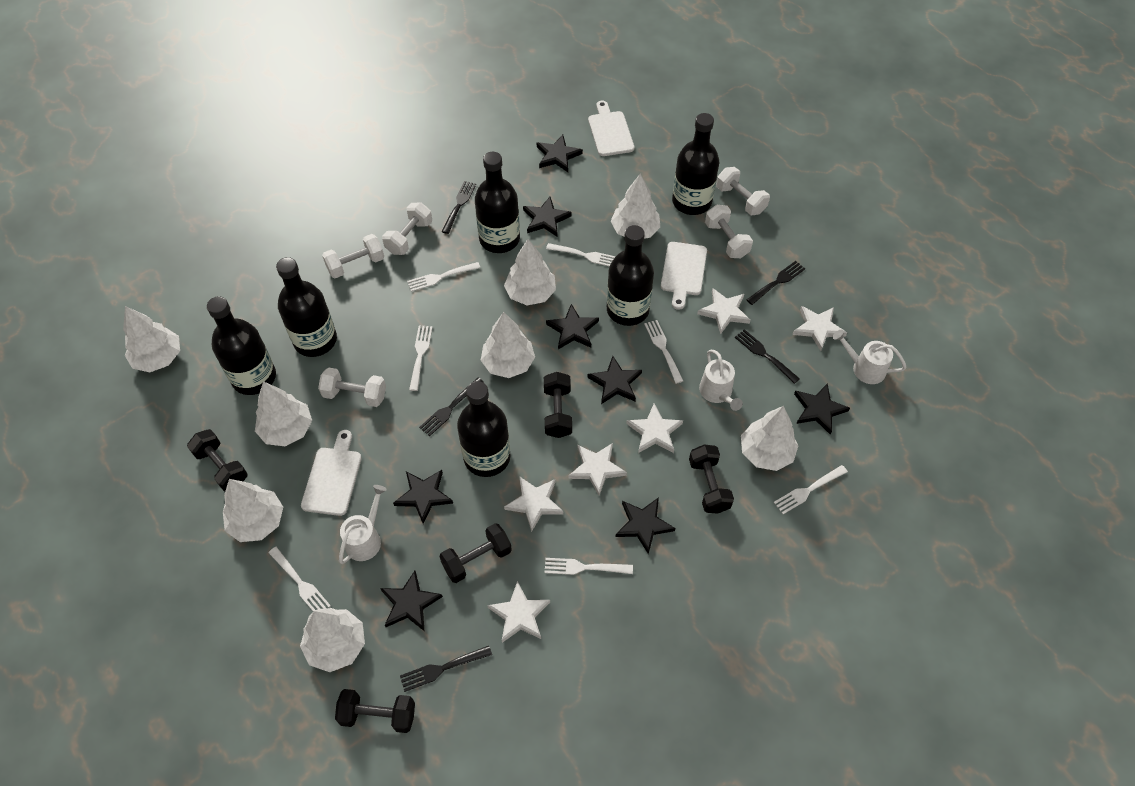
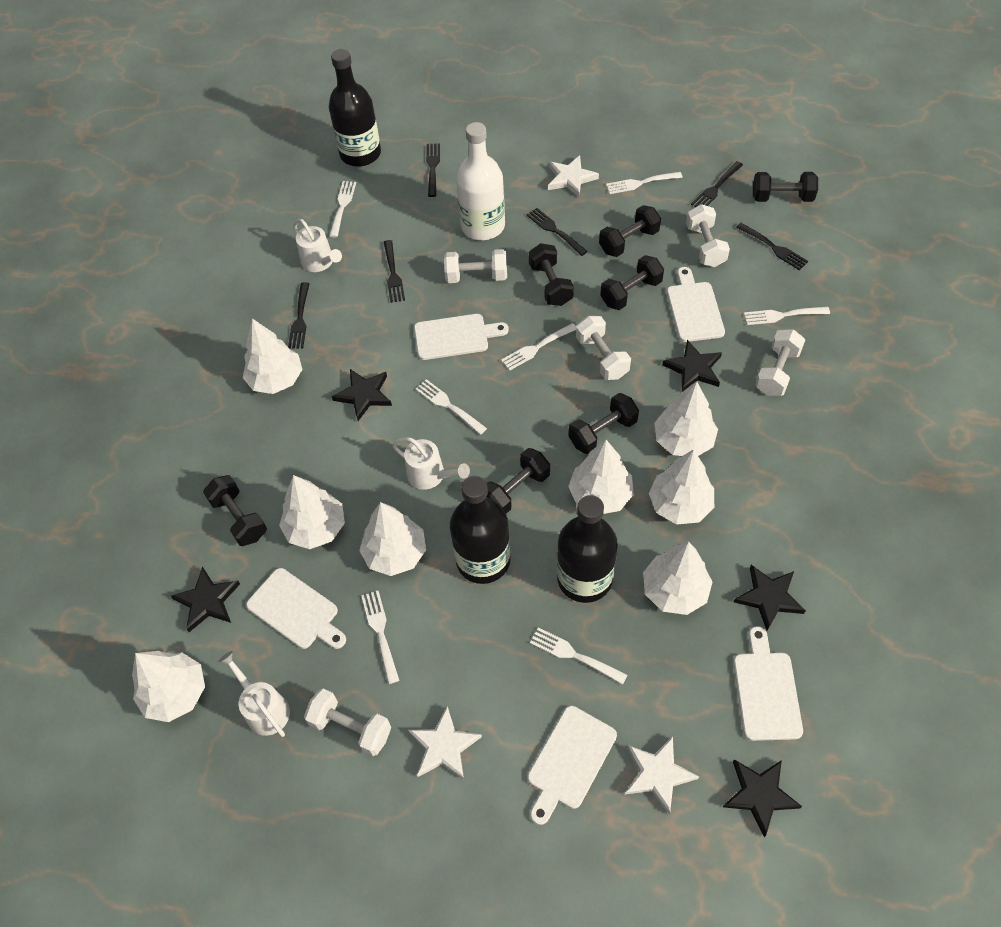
black bottle: [207,296,276,395] [276,257,337,357] [457,381,510,477] [475,152,520,253] [607,225,654,326] [672,113,719,215] = 6 -> [329,49,381,167] [450,476,511,584] [557,495,618,603] = 3
black dumbbell: [187,429,248,491] [335,689,415,733] [439,523,512,583] [544,372,572,438] [689,444,734,514] = 5 -> [203,475,267,546] [487,448,550,514] [529,243,574,306] [568,393,639,454] [599,205,661,257] [600,255,664,310] [753,172,818,202] = 7
black fork: [400,646,492,692] [419,377,484,436] [442,181,476,234] [735,329,800,384] [747,261,805,305] = 5 -> [288,282,310,349] [384,240,405,303] [426,143,440,197] [527,208,588,256] [691,161,743,207] [736,223,808,270] = 6
black star: [380,571,443,631] [393,470,453,524] [523,197,572,237] [537,135,583,172] [546,304,599,349] [587,356,642,404] [615,497,675,554] [794,383,850,435] = 8 -> [171,567,240,632] [332,369,392,421] [662,340,722,392] [723,759,802,837] [734,565,806,631] = 5
white bottle: none = 0 -> [456,122,505,240] = 1
white cutting board: [301,430,362,516] [588,101,634,156] [661,242,707,310] = 3 -> [246,568,346,649] [414,314,509,360] [528,706,617,825] [667,267,725,342] [733,626,803,741] = 5
white star: [487,581,550,643] [504,476,563,532] [569,443,627,495] [626,403,683,453] [697,288,750,334] [792,306,847,351] = 6 -> [408,706,482,780] [548,155,599,197] [625,736,699,814] = 3

